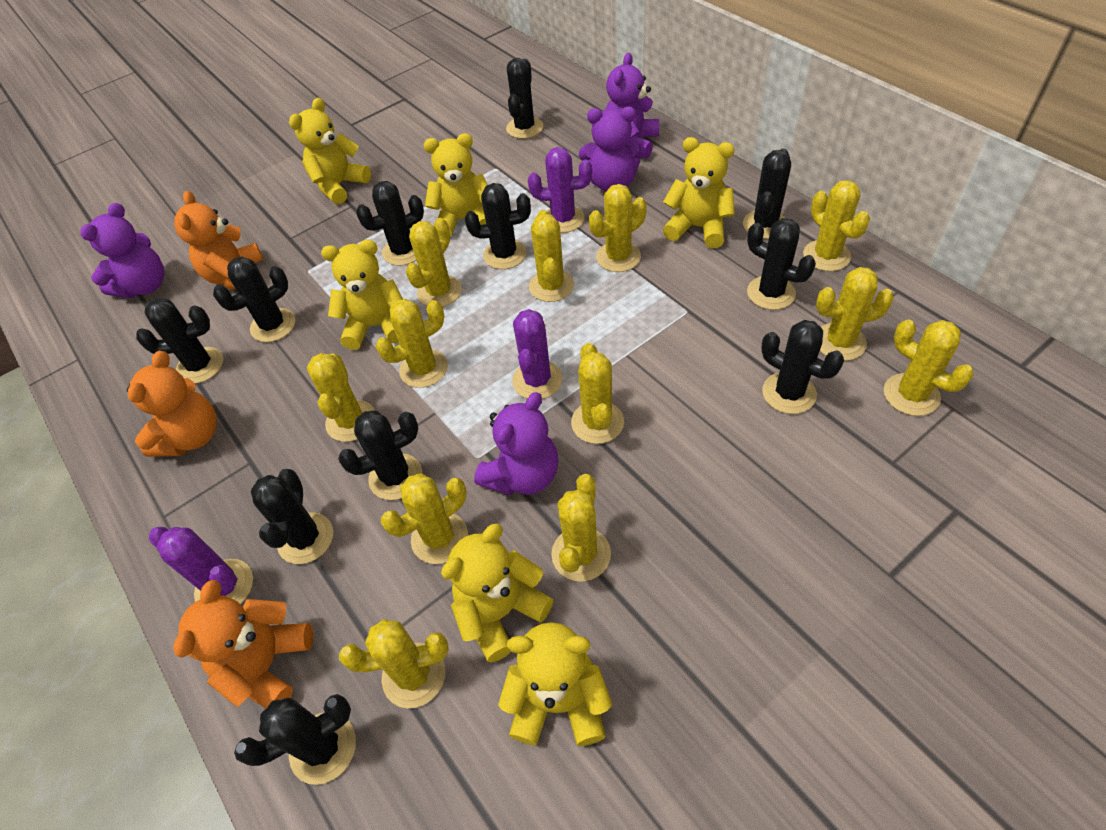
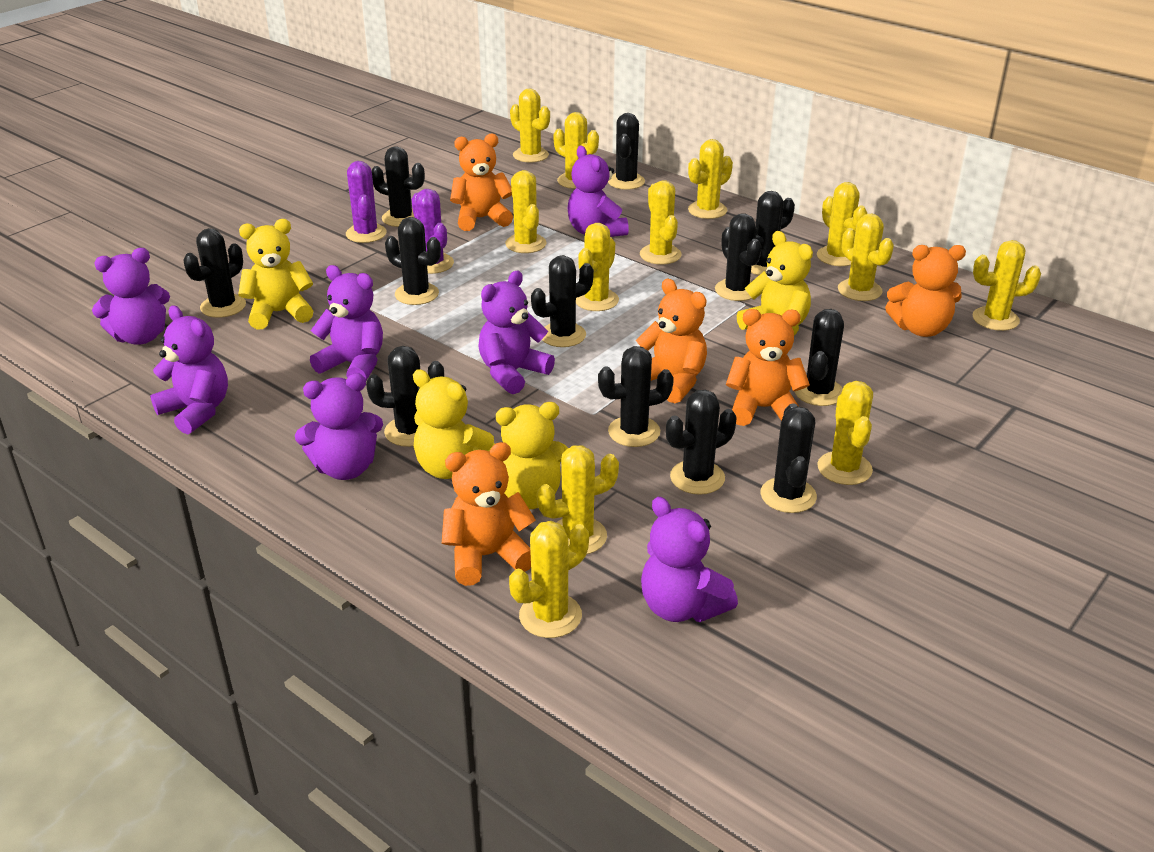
black cactus: [136,298,223,384] [213,256,295,342] [234,694,356,785] [250,469,333,564] [338,410,422,500] [356,181,424,266] [465,183,531,269] [506,58,543,139] [743,148,791,239] [747,218,816,310] [761,320,844,414] = 11 -> [183,228,246,318] [366,346,444,447] [372,146,425,227] [385,217,441,305] [531,255,594,347] [598,346,674,447] [608,113,645,190] [666,390,736,495] [715,213,762,301] [751,191,795,275] [760,404,817,513] [794,309,844,406] = 12
orange teddy bear: [127,351,217,457] [174,191,263,289] [174,580,314,708] = 3 -> [442,442,536,586] [450,134,513,231] [636,279,707,403] [726,309,810,426] [885,245,966,337] = 5
purple cactus: [149,527,253,604] [512,309,562,399] [528,147,592,233] = 3 -> [346,161,387,243] [412,189,454,274] = 2
purple teddy bear: [80,203,164,298] [474,392,558,495] [579,107,646,191] [605,53,659,159] = 4 -> [92,248,170,344] [150,305,228,434] [295,373,383,480] [310,265,383,380] [478,271,555,394] [568,145,629,237] [641,497,738,622] = 7
yellow teddy bear: [289,98,371,204] [321,240,403,350] [424,133,488,237] [441,524,553,663] [498,622,612,746] [663,137,735,248] = 6 -> [238,219,313,329] [413,369,495,479] [496,402,568,509] [737,231,813,335] = 4

